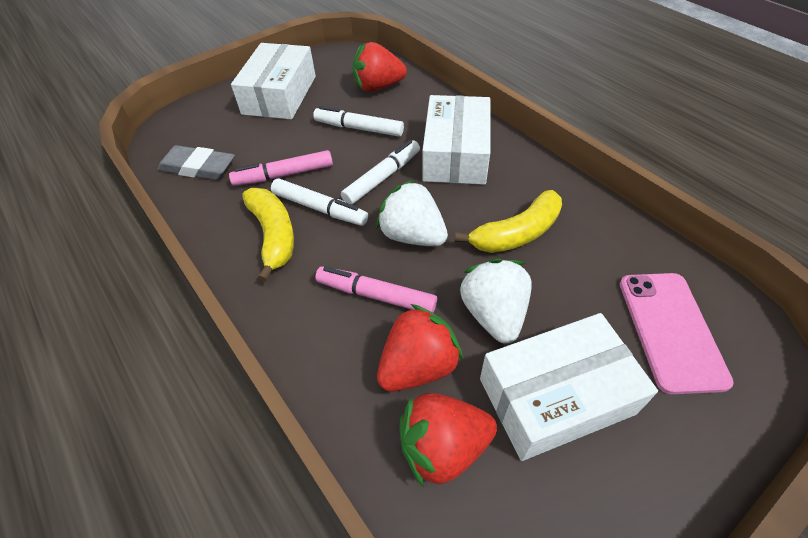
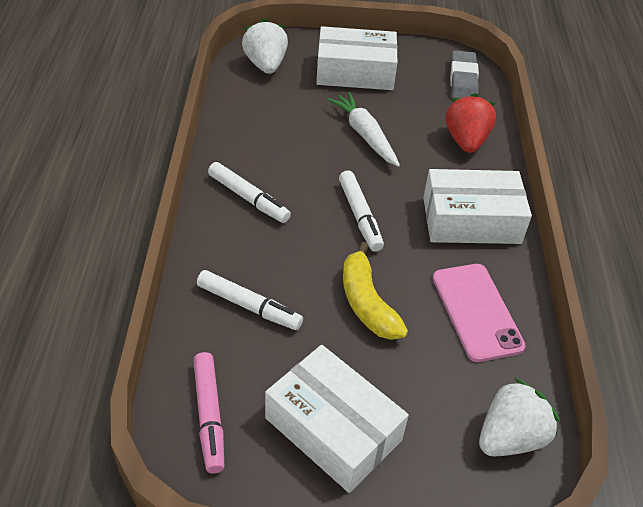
pink marker: [229,150,333,186] [315,266,437,313] = 2 -> [193,352,224,474] = 1
red strawberry: [353,42,407,92] [377,304,463,392] [399,393,497,488] = 3 -> [446,93,496,153] = 1
white carrot: none = 0 -> [327,92,400,167] = 1
yellow banana: [242,188,294,282] [455,190,562,253] = 2 -> [343,242,408,340] = 1

